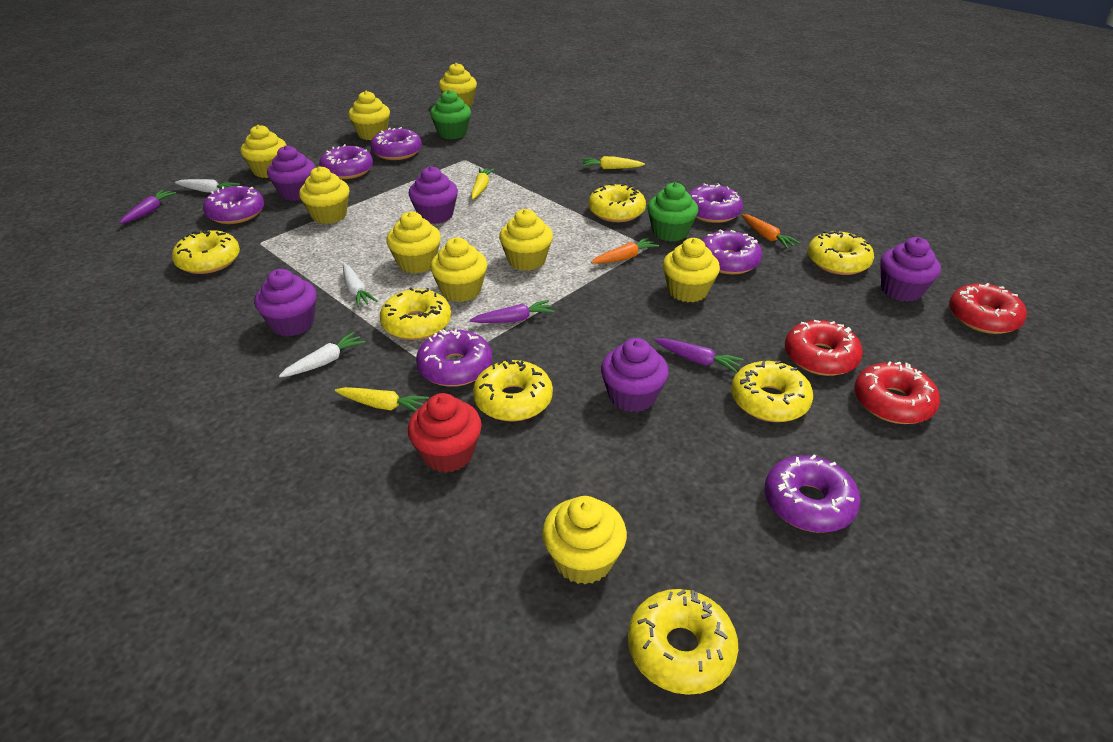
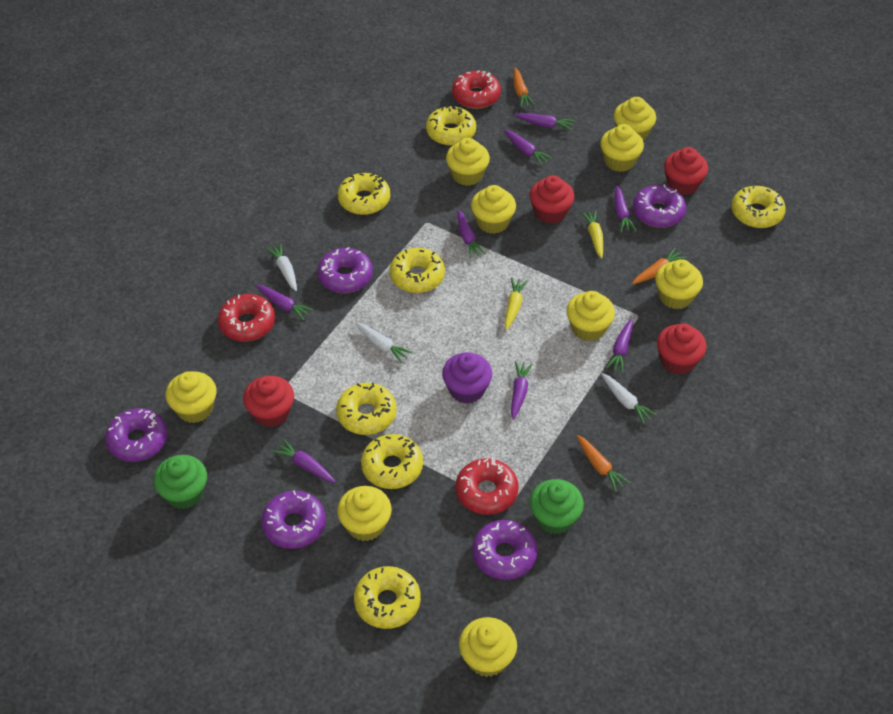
orange carrot: [591,237,659,264] [742,214,800,249] = 2 -> [514,68,535,107] [577,435,630,492] [632,248,687,284] = 3
purple carrot: [120,190,176,224] [470,300,555,323] [654,338,744,373] = 3 -> [256,285,314,321] [272,439,336,483] [458,210,486,258] [504,130,552,166] [511,361,533,420] [515,113,575,130] [606,319,633,373] [615,186,637,233] = 8
purple cupcake: [254,269,317,336] [267,145,316,201] [408,166,458,224] [601,338,669,412] [880,237,941,302] = 5 -> [442,352,492,404] = 1
purple donut: [203,186,264,224] [319,144,373,179] [371,127,422,160] [416,329,492,387] [689,183,743,223] [702,230,762,275] [764,455,860,533] = 7 -> [105,408,167,462] [261,491,326,549] [317,247,373,293] [472,520,538,580] [633,184,686,228] = 5
red cupcake: [408,393,482,473] = 1 -> [243,376,294,427] [530,175,574,224] [657,324,707,374] [664,147,708,195] = 4
yellow carrot: [335,387,429,412] [471,168,494,199] [581,156,645,169] = 3 -> [504,278,528,330] [581,210,603,259] = 2

